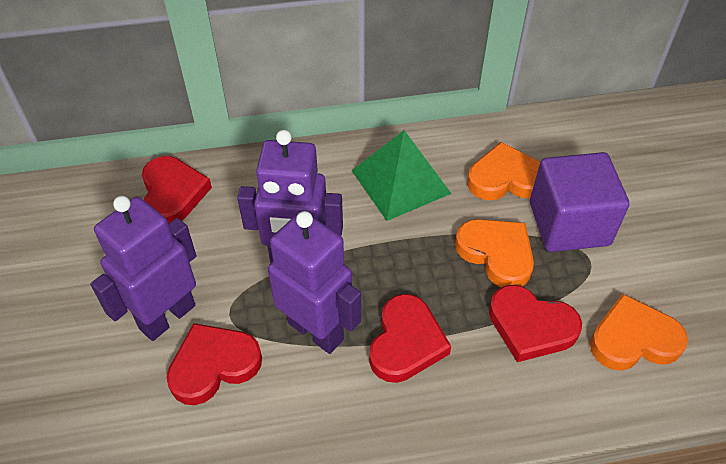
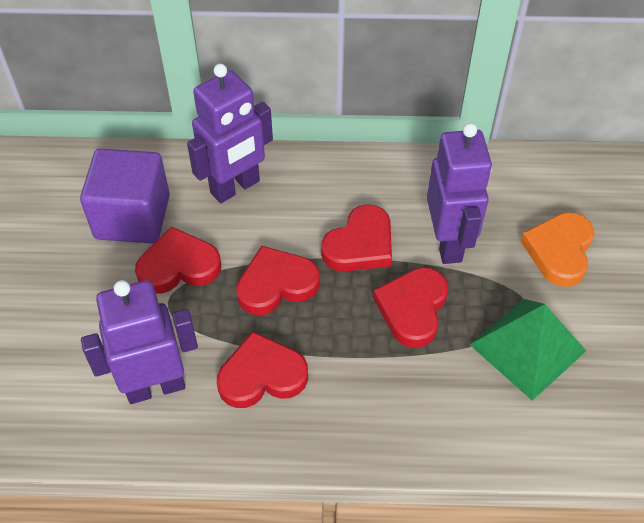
orange heart: [455,219,534,287] [467,142,540,200] [590,294,688,371] = 3 -> [521,212,594,287] = 1
red heart: [142,156,212,224] [166,323,262,405] [369,294,451,383] [489,285,582,362] = 4 -> [135,226,221,294] [217,331,308,408] [236,246,320,316] [321,204,392,272] [373,267,448,348] = 5

